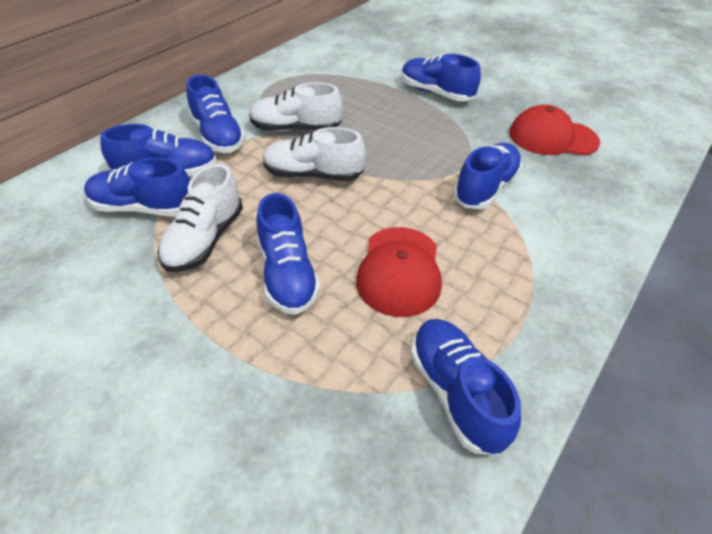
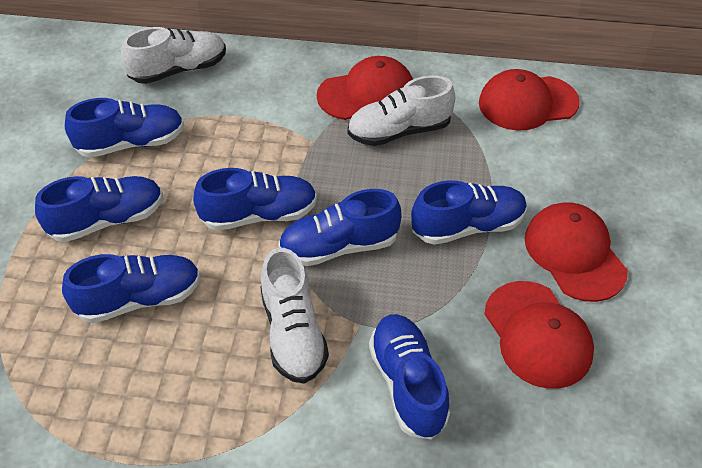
red cap: [356,227,442,317] [509,105,600,155] = 2 -> [317,56,413,120] [479,69,580,131] [484,281,594,389] [525,202,628,302] = 4

